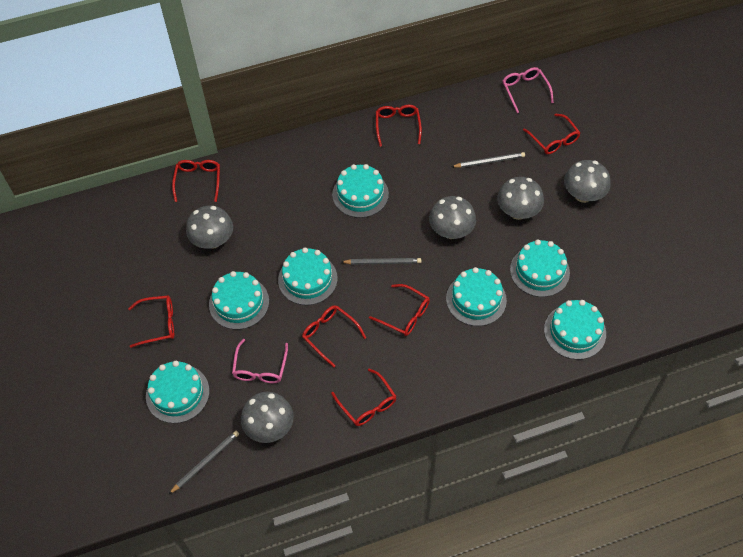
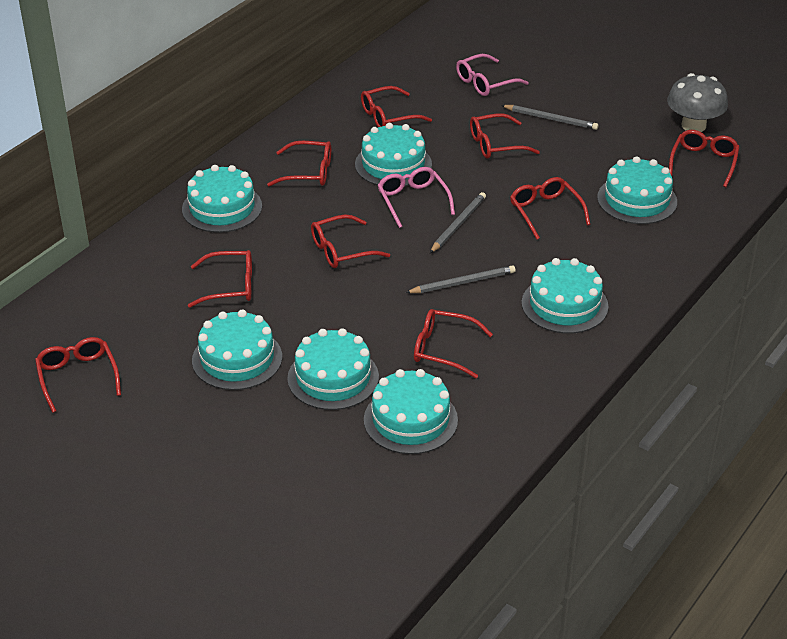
grey mushroom: [186,206,233,249] [241,392,294,443] [429,196,476,239] [497,177,544,220] [564,160,611,203] = 5 -> [667,73,728,132] = 1
red glasses: [128,295,174,348] [172,160,220,202] [302,305,366,367] [331,369,397,426] [369,284,430,336] [376,105,422,147] [523,114,580,154] = 7 -> [35,337,121,413] [188,250,252,308] [267,141,331,186] [311,214,390,268] [361,86,432,127] [414,309,493,378] [470,113,540,159] [510,177,590,239] [669,130,740,188] = 9

